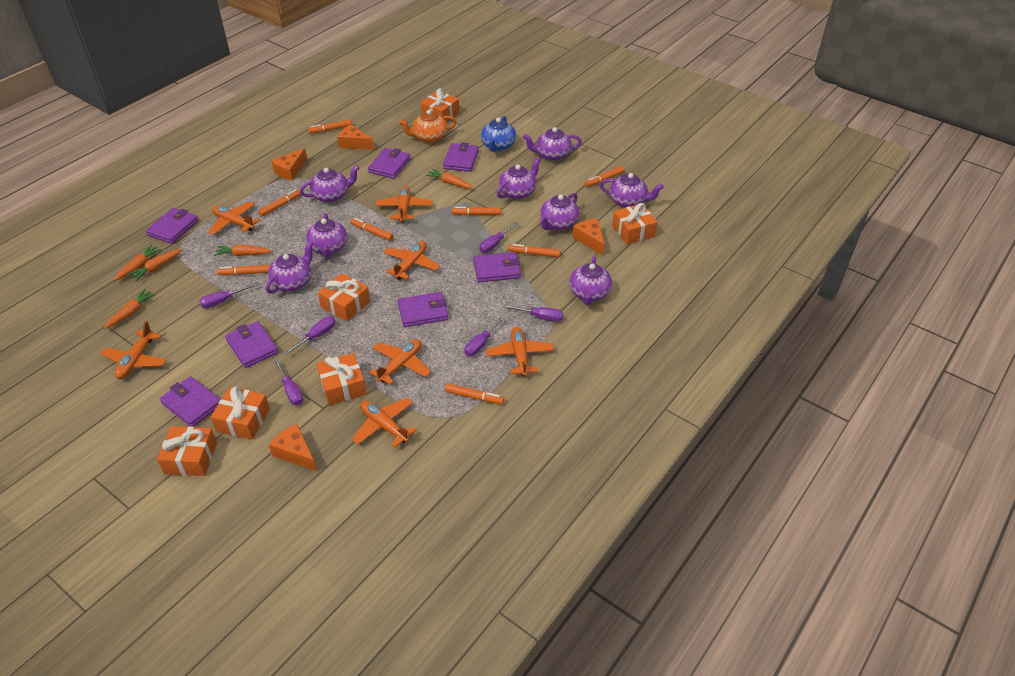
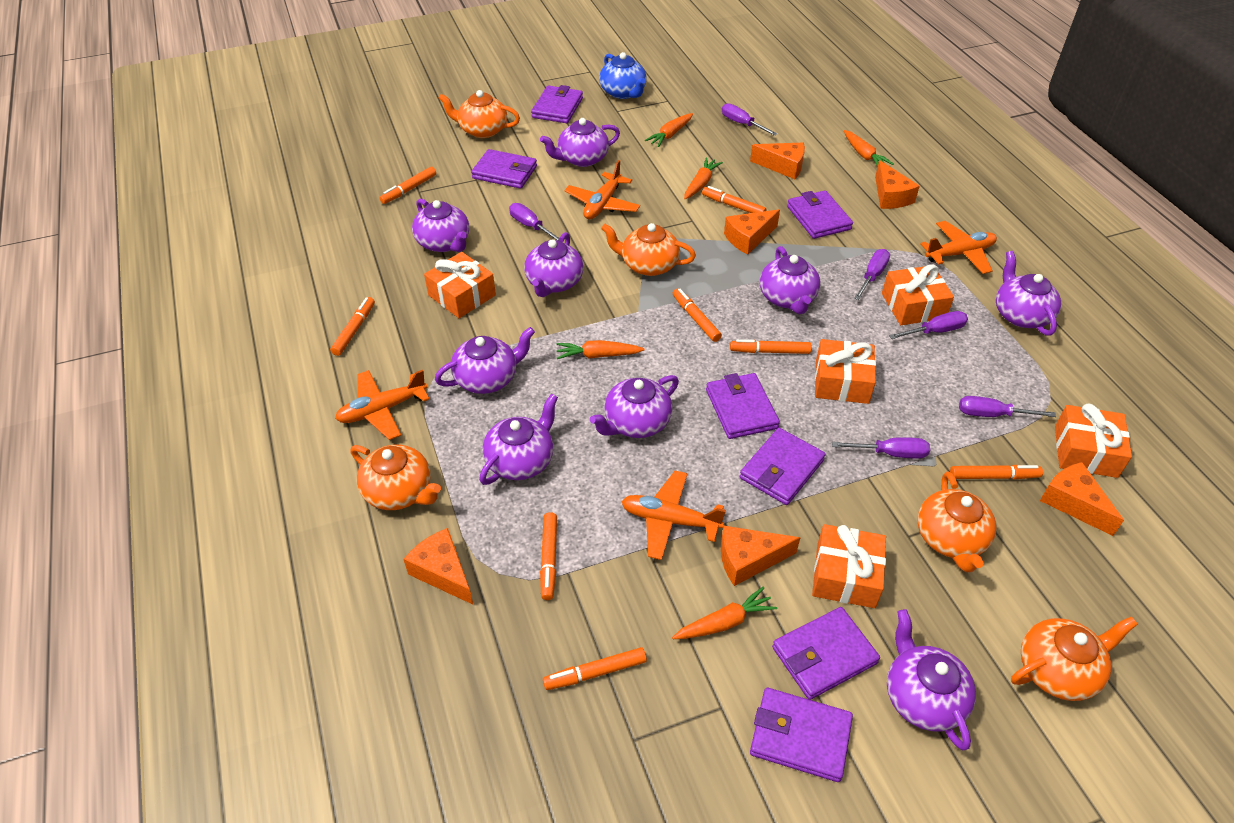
orange cheese: [269,424,317,471] [271,148,307,181] [337,124,374,150] [572,218,605,255] = 4 -> [403,528,473,605] [721,526,800,586] [724,209,780,255] [750,143,805,179] [875,160,920,209] [1040,462,1124,536] = 6
orange gift: [157,426,217,476] [211,386,270,440] [317,353,366,405] [318,273,370,321] [420,88,459,122] [612,203,658,244] = 6 -> [424,252,496,318] [812,524,886,608] [815,339,876,404] [882,264,954,325] [1055,403,1132,478] = 5
orange plane: [101,321,167,379] [208,201,260,235] [352,398,417,447] [369,339,431,385] [375,186,432,223] [383,241,440,280] [486,327,554,376] = 7 -> [335,370,429,440] [565,160,640,219] [621,470,726,560] [920,221,997,274] = 4
orange teapot: [399,110,456,143] = 1 -> [350,444,441,510] [438,90,520,138] [601,223,696,276] [917,472,996,572] [1011,616,1138,701] = 5
purple teapot: [266,241,313,294] [300,165,359,202] [306,213,347,258] [497,157,541,199] [523,127,582,161] [539,193,579,230] [569,257,612,305] [600,173,664,208] = 8 -> [412,199,469,252] [435,327,535,394] [479,394,558,485] [524,232,584,297] [540,118,620,167] [590,375,679,438] [760,246,820,314] [887,609,976,750] [996,251,1061,336] = 9

